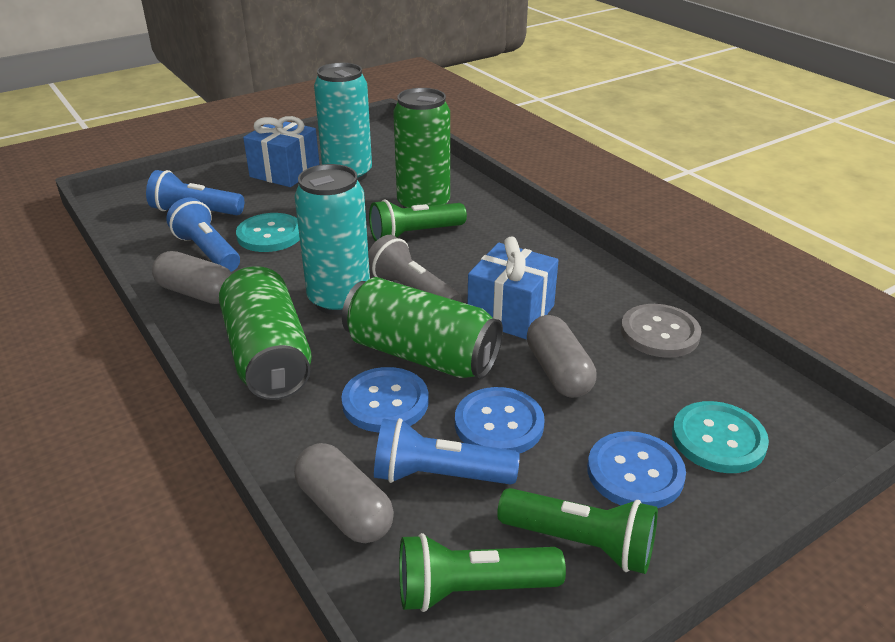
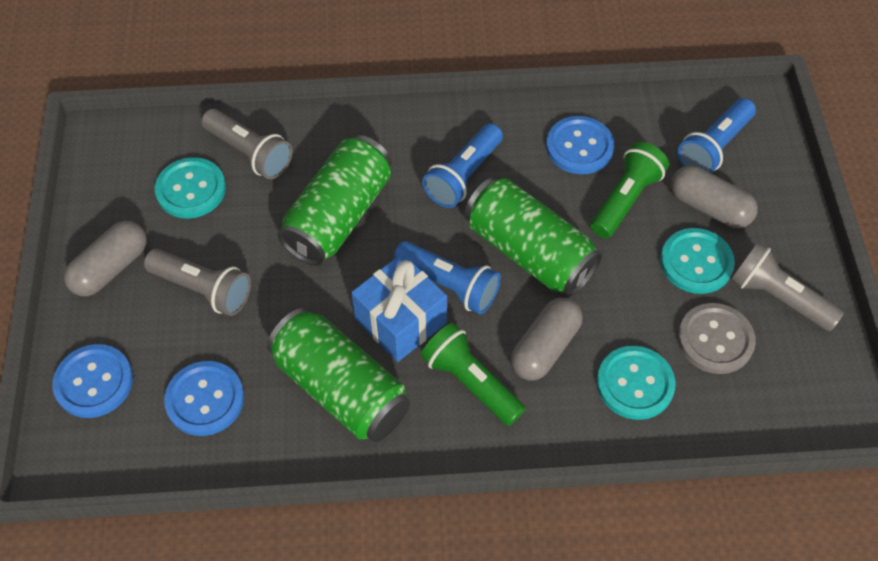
blue gift: [243,116,320,187] [468,236,559,340] = 2 -> [351,253,447,362] = 1
green flashlight: [369,199,467,242] [399,533,566,612] [497,488,658,574] = 3 -> [421,323,525,426] [590,142,669,238] = 2
grey flashlight: [368,235,462,302] = 1 -> [144,249,251,316] [202,109,292,179] [731,242,844,331] = 3
turquoise button: [236,213,300,252] [672,401,769,473] = 2 -> [155,157,226,219] [597,346,676,420] [660,228,735,294] = 3
turquoise can: [294,164,370,315] [314,63,372,182] = 2 -> none = 0

